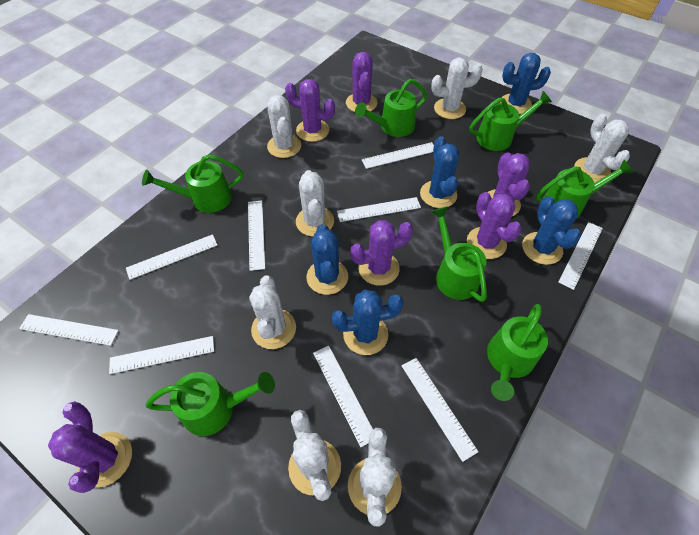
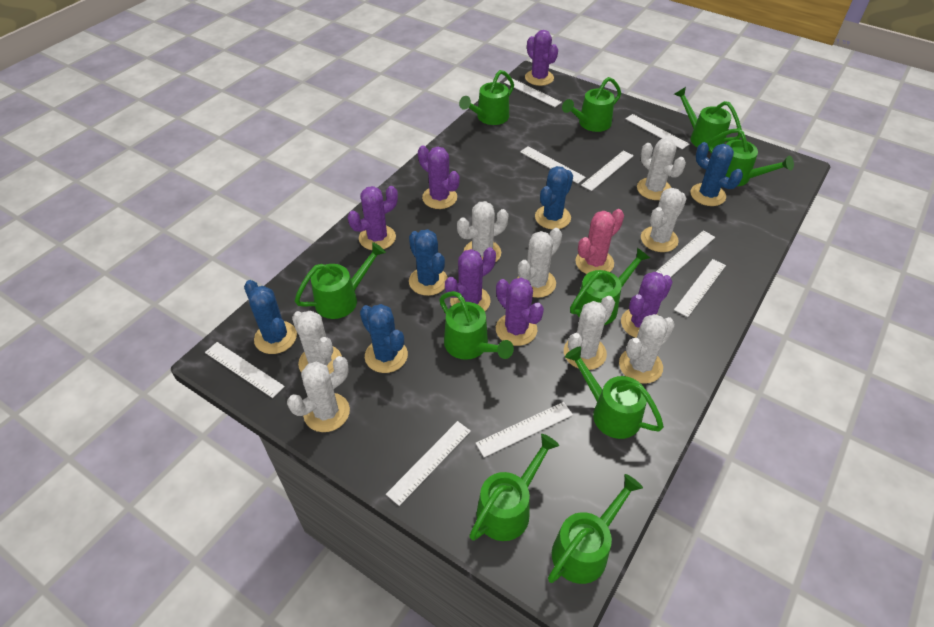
green watering can: [142,154,244,213] [146,372,275,436] [355,79,427,137] [431,207,487,302] [470,91,552,151] [487,304,548,401] [536,160,633,219] = 7 -> [295,242,386,319] [439,291,514,360] [459,70,514,125] [469,434,559,541] [548,474,643,584] [562,77,621,132] [565,346,664,439] [570,248,650,325] [674,87,742,149] [708,128,794,186] = 10
pink cactus: none = 0 -> [576,209,624,274] = 1
white cactus: [249,275,296,349] [267,95,301,158] [288,410,341,501] [296,170,334,237] [348,428,402,527] [431,57,483,119] [574,114,630,183] = 7 -> [287,356,350,432] [292,310,342,374] [457,201,509,263] [517,228,562,298] [564,296,615,370] [619,314,675,384] [637,138,686,200] [641,188,687,252] = 8

